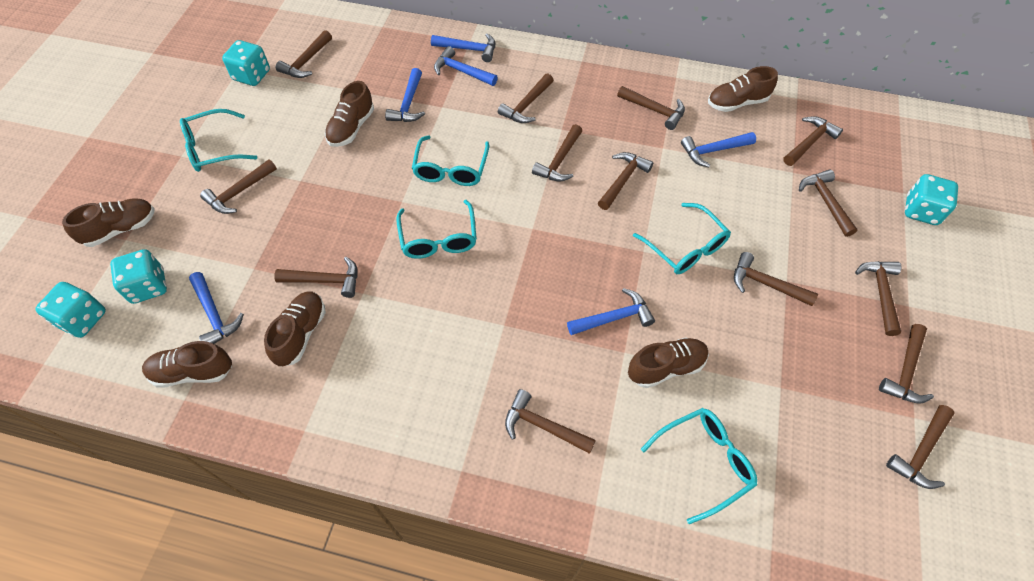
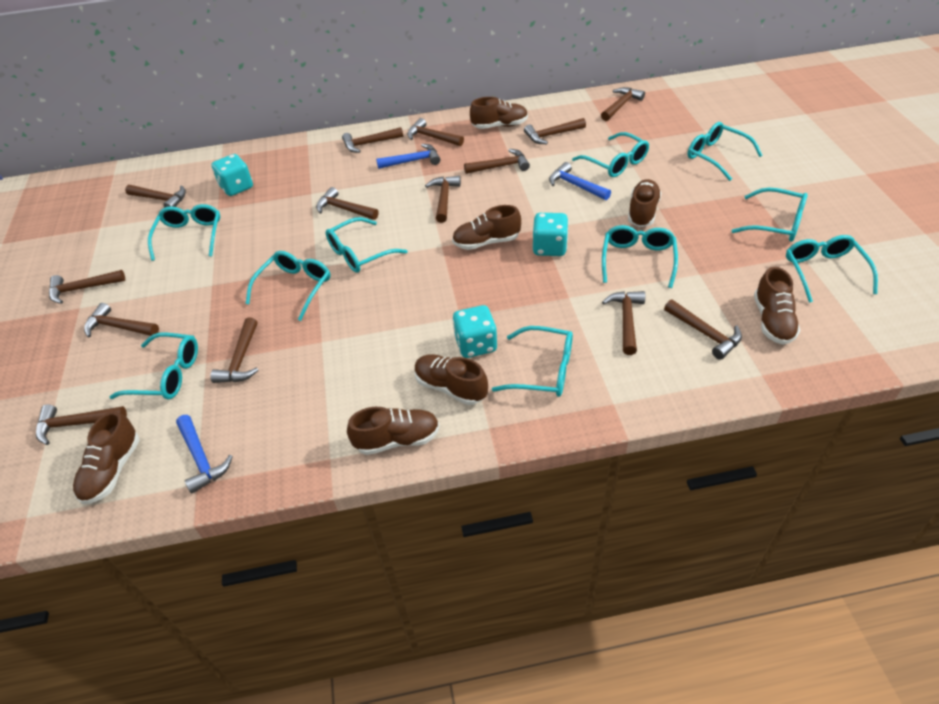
blue hammer: [189,272,244,344] [385,68,425,122] [431,33,495,62] [434,46,498,86] [567,288,655,335] [681,132,756,167] = 6 -> [176,415,233,494] [376,144,440,169] [549,162,611,200] = 3
brown shoe: [62,199,155,247] [142,341,232,388] [264,291,326,367] [325,81,374,147] [628,337,709,388] [708,66,778,112] = 6 -> [73,411,140,504] [347,407,440,455] [415,354,488,405] [452,205,521,250] [470,97,528,129] [628,179,661,227] [754,267,801,345] = 7
turquoise dice: [35,282,106,338] [110,249,167,304] [222,40,270,86] [905,174,958,225] = 4 -> [211,154,253,196] [452,305,497,358] [533,213,569,256] = 3
turquoise glasses: [180,109,257,172] [396,200,477,259] [412,135,489,186] [633,203,731,274] [641,408,757,524] = 5 -> [110,332,198,400] [148,204,220,261] [245,251,331,321] [326,217,407,273] [492,326,573,397] [572,132,649,177] [602,225,678,288] [688,122,763,181] [731,187,808,242] [786,235,878,303] = 10

